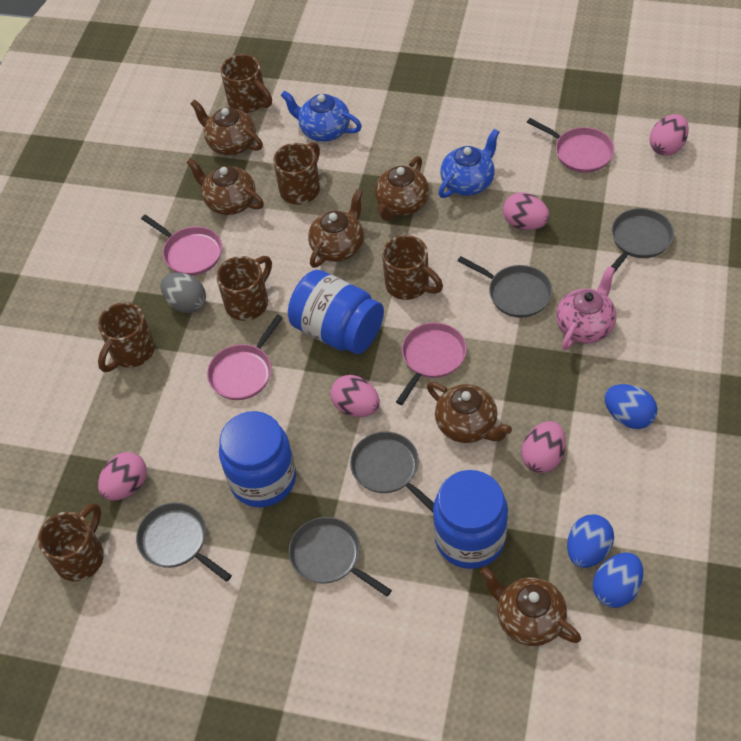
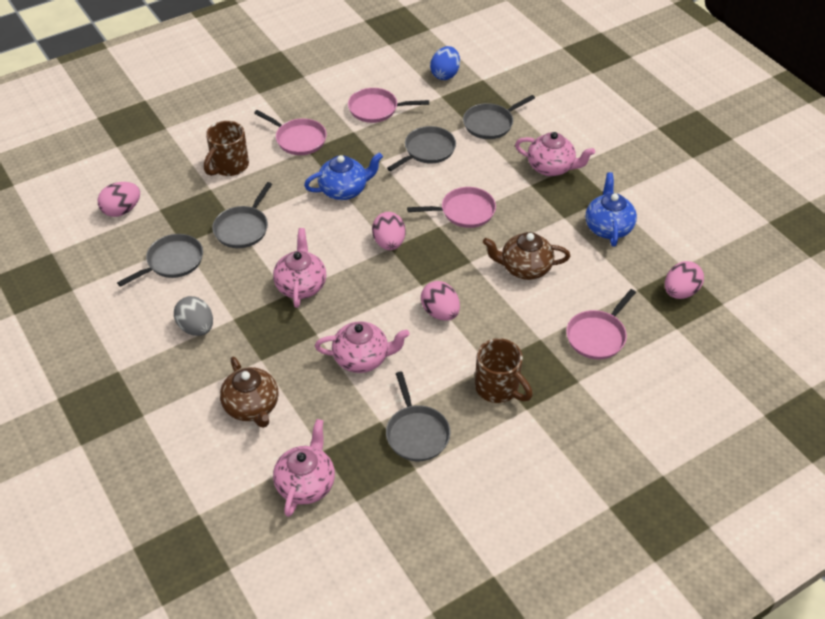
blue egg: [567,514,614,568] [593,553,643,608] [605,384,657,429] = 3 -> [430,46,460,80] = 1
blue jar: [219,411,296,508] [288,270,384,354] [433,470,508,569] = 3 -> none = 0
brown mug: [38,503,104,582] [98,302,155,372] [216,256,272,321] [221,54,272,113] [273,142,320,205] [382,235,443,300] = 6 -> [204,121,249,176] [475,338,533,403] = 2
brown teapot: [186,158,264,215] [190,99,263,155] [308,190,364,268] [375,156,429,221] [427,382,512,443] [480,567,581,646] = 6 -> [220,357,279,428] [483,232,570,280] = 2
pink egg: [98,452,147,501] [330,375,380,417] [503,192,550,230] [521,421,566,473] [650,114,689,156] = 5 -> [98,182,140,217] [372,212,406,250] [421,281,460,321] [665,261,704,299] = 4
pink teapot: [556,266,616,350] = 1 -> [273,228,326,308] [273,419,335,517] [315,321,410,373] [515,132,595,176] = 4

